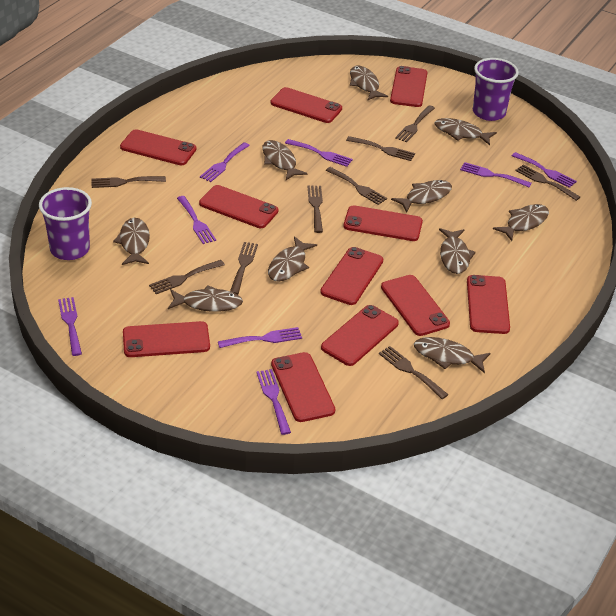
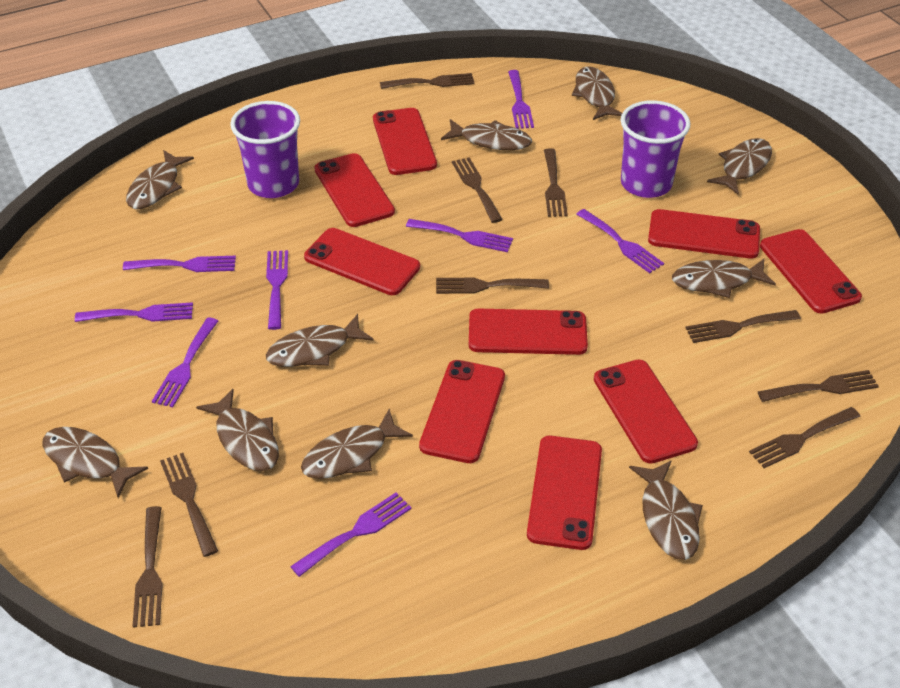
red phone: [120,129,196,165] [123,321,210,357] [199,185,278,228] [271,87,342,123] [271,352,335,422] [320,247,383,305] [321,305,399,366] [344,205,423,241] [381,275,450,336] [390,66,427,107] [467,275,510,334] = 11 -> [304,228,420,295] [314,153,395,227] [373,108,437,175] [419,360,505,463] [469,309,588,355] [527,436,602,550] [594,360,698,464] [648,209,760,258] [760,229,862,314] = 9

